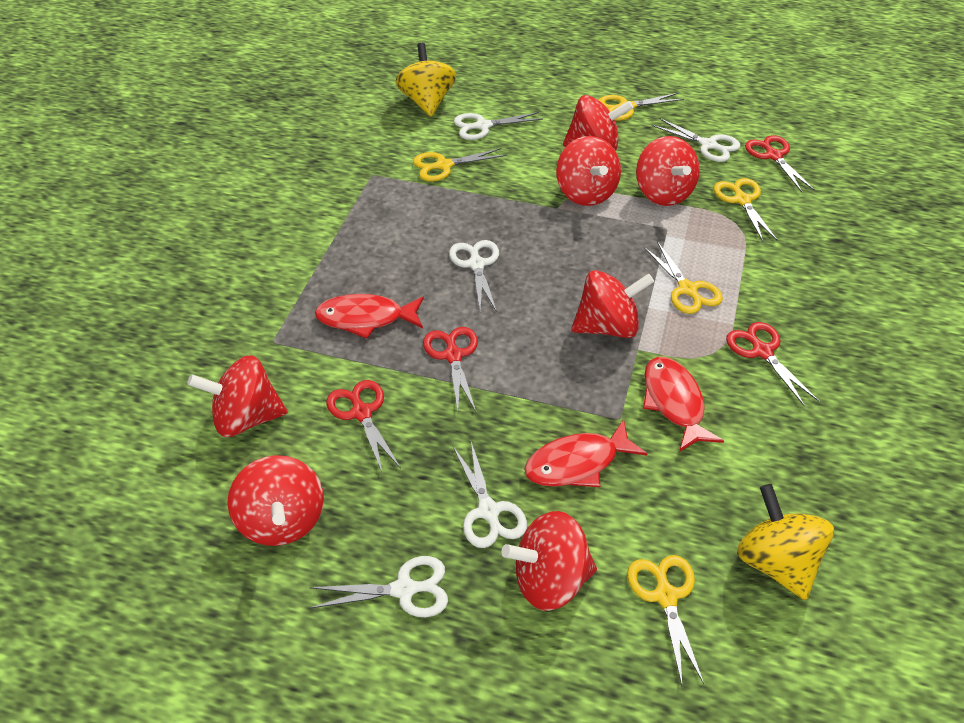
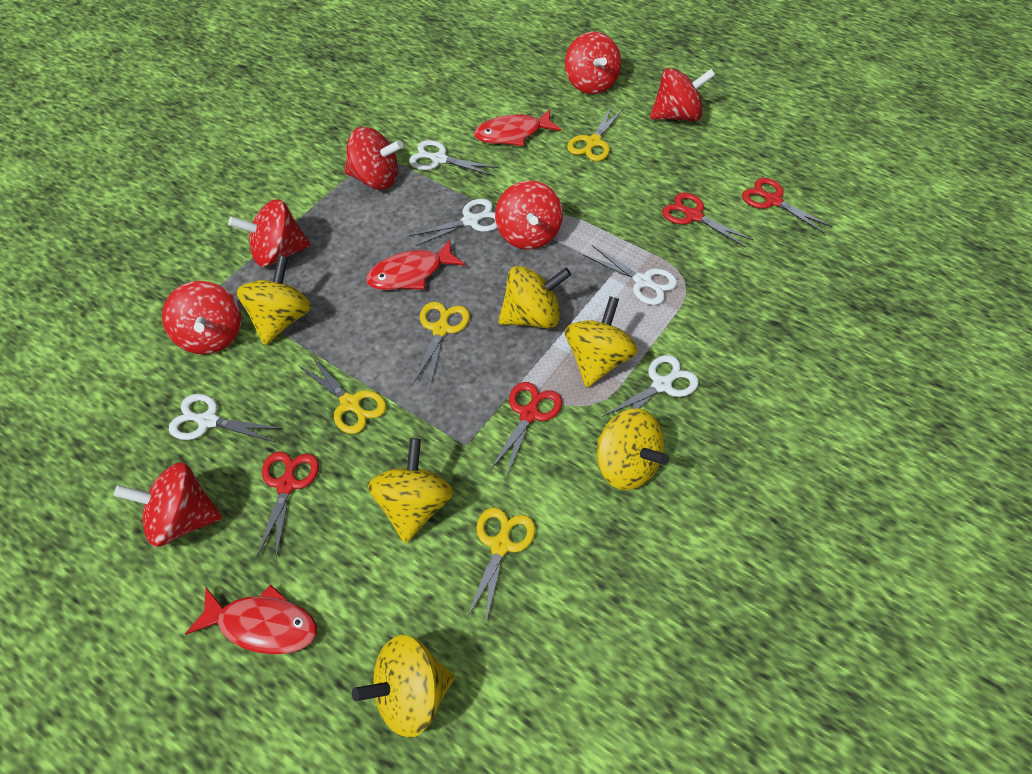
yellow scissors: [413,148,506,181] [599,93,684,121] [627,555,704,685] [643,241,723,314] [714,178,777,242] = 5 -> [298,355,386,434] [414,302,470,386] [466,508,536,622] [567,107,624,161] = 4
yellow spinning top: [395,43,456,117] [737,484,834,600] = 2 -> [236,256,311,345] [352,635,455,738] [367,438,453,543] [498,266,571,328] [565,296,638,388] [597,408,669,490] = 6

